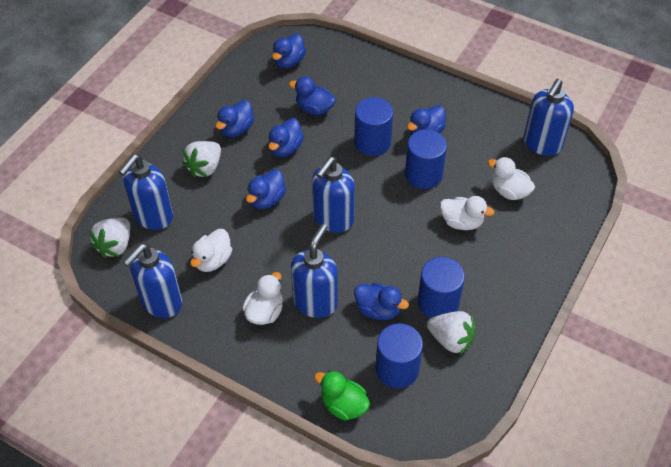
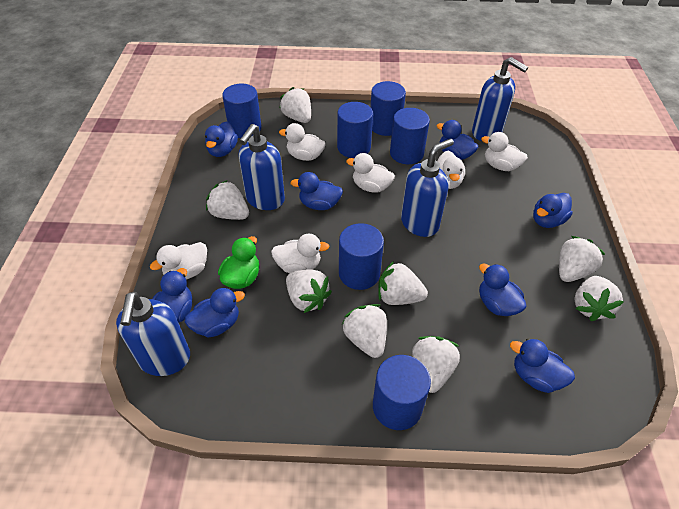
blue cylinder: [354,97,393,156] [375,323,423,388] [405,129,447,189] [418,257,465,318] = 4 -> [222,84,261,138] [337,102,373,158] [339,223,384,290] [371,81,406,136] [373,355,431,430] [390,108,430,164] = 6
blue duck: [216,100,254,137] [246,169,286,209] [268,118,304,157] [272,33,306,68] [289,76,336,115] [354,283,409,320] [407,105,446,135] = 7 -> [152,268,192,323] [185,288,245,338] [205,122,238,157] [290,172,343,210] [437,120,478,160] [479,264,527,316] [510,339,575,393] [533,193,573,228] = 8
blue soap dispenser: [119,154,173,230] [123,243,182,318] [291,224,338,318] [312,157,355,233] [524,79,574,156] = 5 -> [116,292,190,376] [239,124,285,210] [401,138,454,237] [472,57,528,141] = 4
white duck: [190,229,232,272] [242,272,283,325] [440,196,495,230] [488,157,535,200] = 4 -> [150,242,207,280] [271,234,330,273] [279,123,326,161] [346,153,395,193] [437,151,465,189] [481,132,528,171] = 6
white strawberry: [89,218,130,258] [182,141,221,177] [427,311,476,355] = 3 -> [206,180,249,220] [280,87,311,123] [286,269,332,313] [342,304,387,358] [378,261,428,305] [412,336,460,393] [559,236,606,282] [574,276,624,321] = 8

